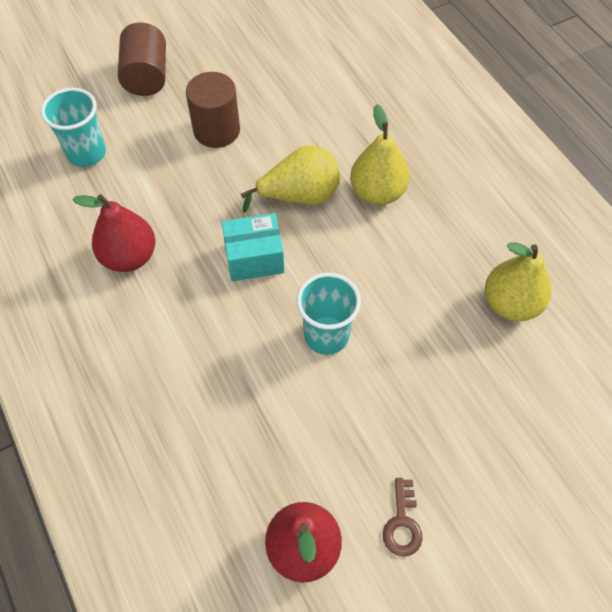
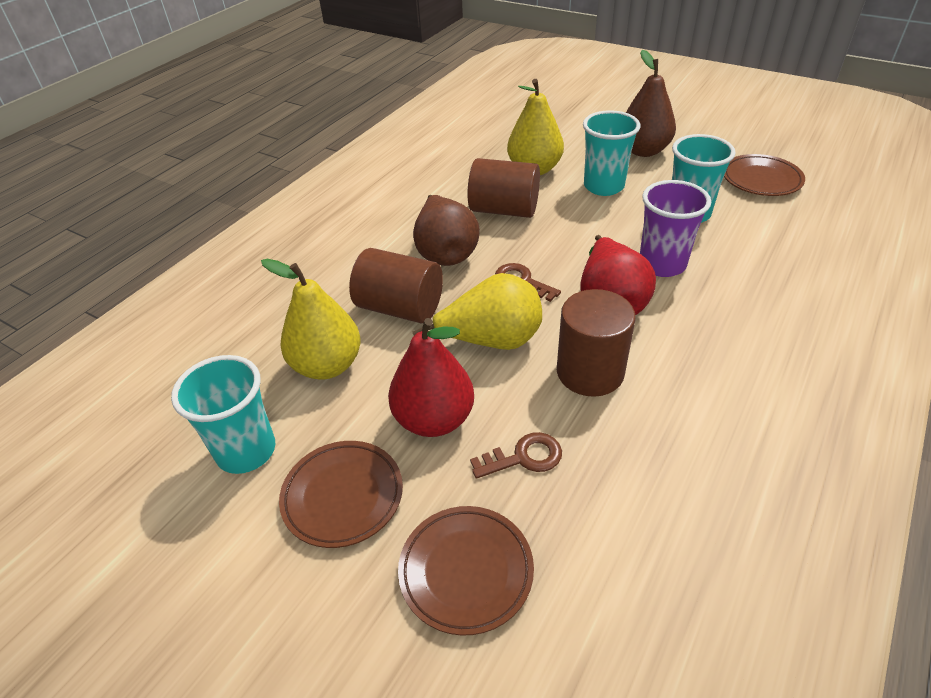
brown cylinder: [118,22,166,96] [186,72,240,148] = 2 -> [349,248,443,323] [468,158,540,218] [557,289,636,397] = 3
brown key: [383,478,423,557] = 1 -> [470,432,562,479] [495,263,561,302] = 2
brown pear: none = 0 -> [413,195,480,266] [626,50,676,157] = 2
brown plate: none = 0 -> [279,441,403,548] [398,506,534,636] [724,154,805,196] = 3
purple cup: none = 0 -> [640,180,711,277] = 1
turquoise box: [222,213,284,281] = 1 -> none = 0
turquoise cup: [41,88,106,167] [297,273,361,355] = 2 -> [171,355,275,474] [583,110,641,196] [672,134,736,223] = 3

